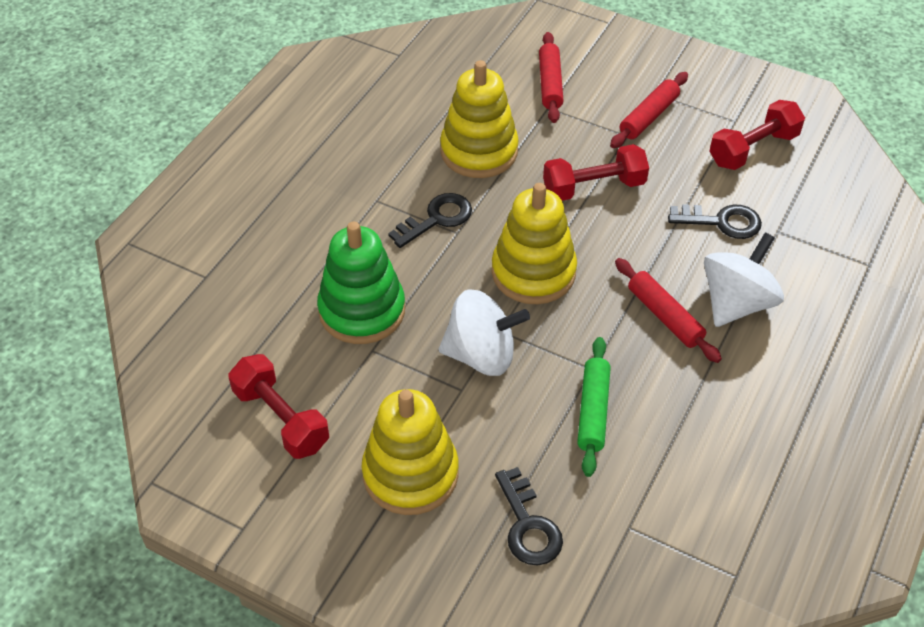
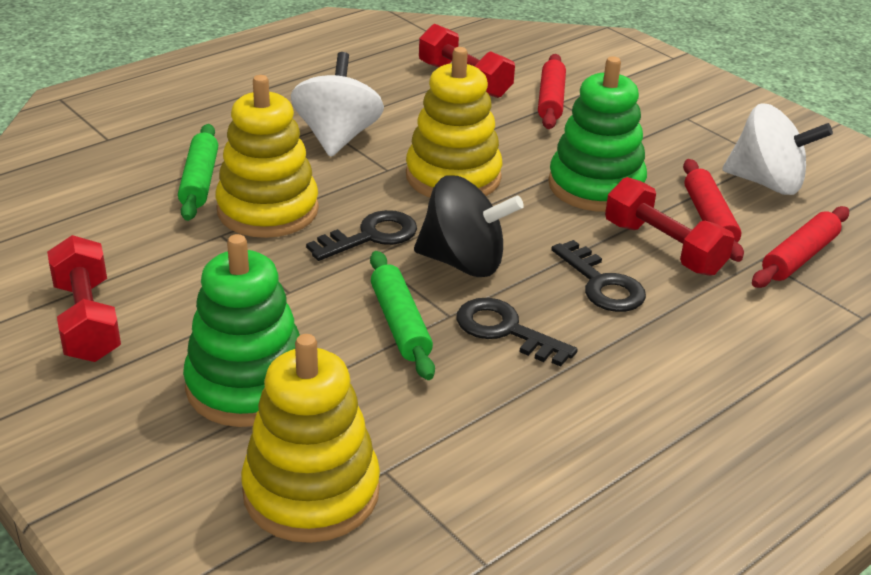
black spinning top: none = 0 -> [414,175,524,277] = 1
green rolling pin: [577,337,611,477] = 1 -> [178,124,218,221] [370,251,435,380] = 2
green stacking toy: [317,222,405,344] = 1 -> [183,234,300,427] [548,56,647,212] = 2

